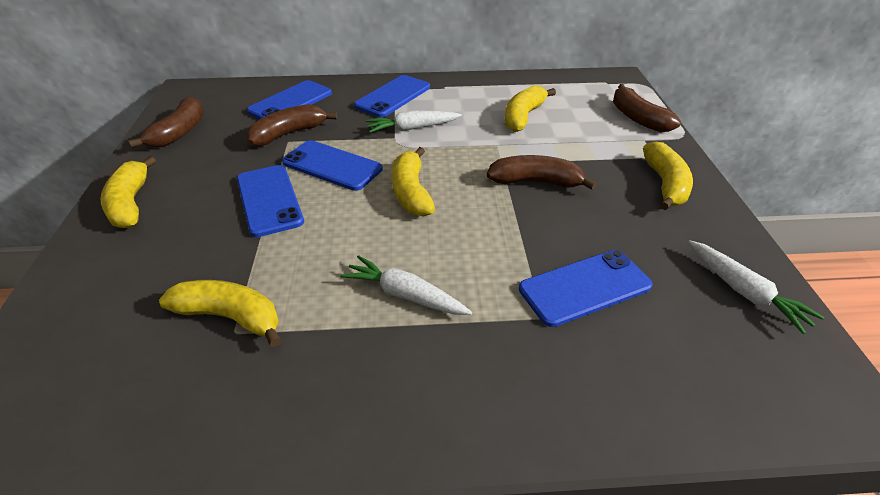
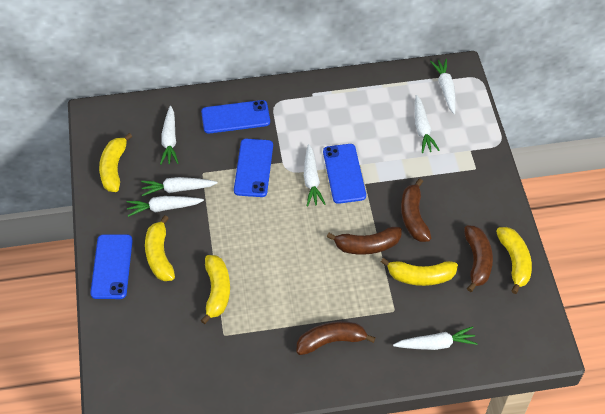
blue phone: [237,165,304,237] [247,80,332,119] [282,140,383,191] [354,75,430,117] [519,250,653,327] = 5 -> [90,234,133,299] [201,100,270,134] [234,139,273,197] [323,144,366,204] = 4
white carrot: [340,255,472,315] [366,110,462,133] [688,240,825,334] = 3 -> [126,196,204,217] [141,177,218,196] [160,106,178,165] [304,144,325,206] [393,326,478,350] [415,95,440,153] [430,59,456,114] = 7

